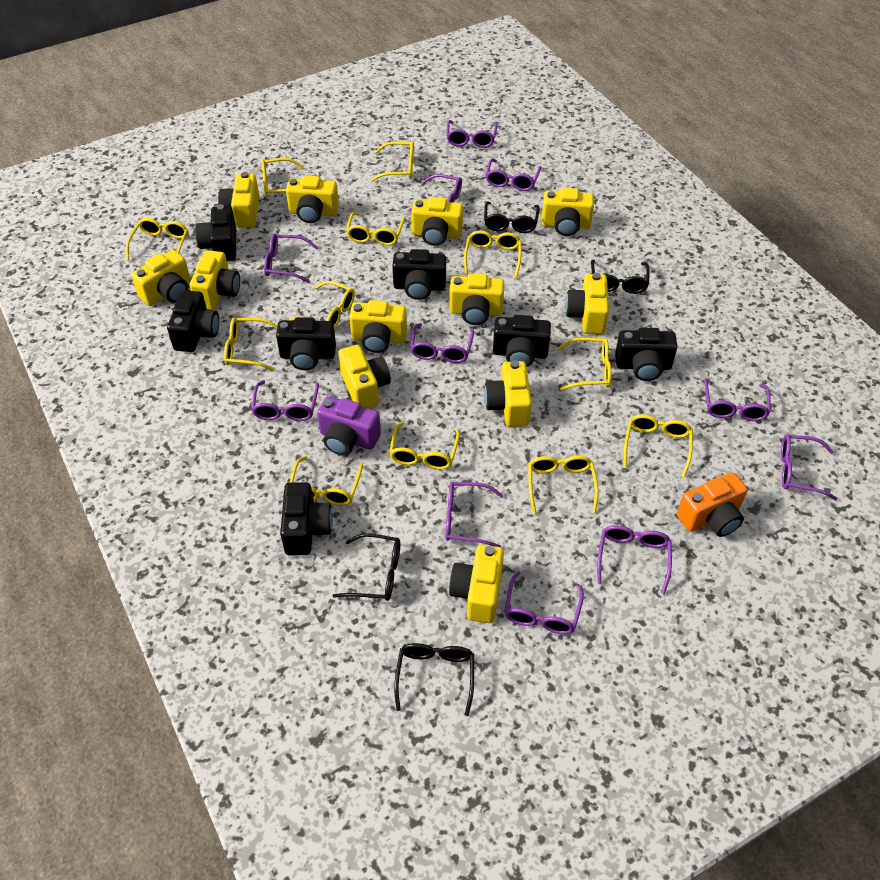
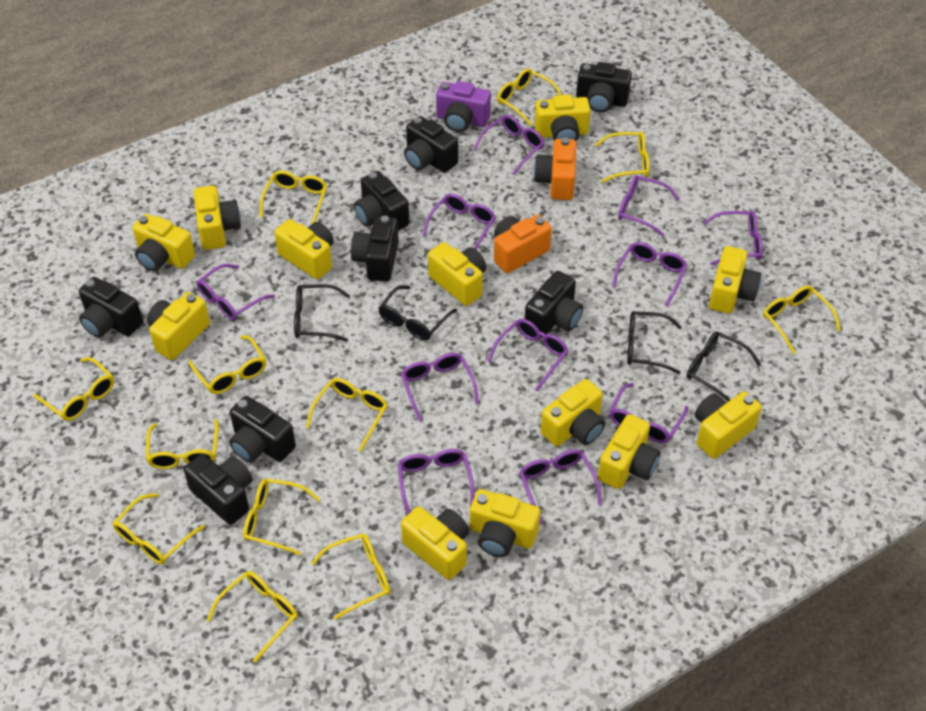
black camera: [167,290,219,352] [195,204,236,261] [276,317,336,370] [280,482,333,555] [392,249,446,300] [493,315,551,367] [615,328,677,381] = 7 -> [79,277,143,338] [184,453,253,525] [229,396,296,463] [351,216,399,282] [354,171,409,231] [404,116,458,173] [525,271,583,338] [576,62,632,113] = 8
orange camera: [677,472,748,537] = 1 -> [494,215,552,273] [534,137,577,200] = 2

